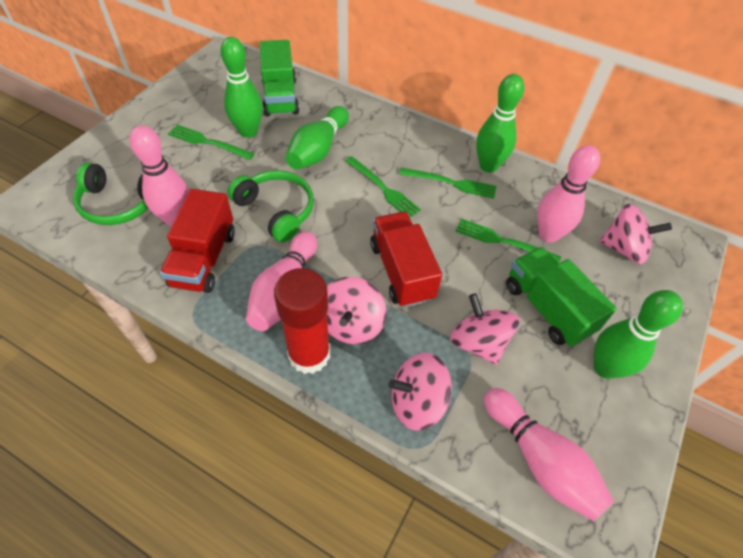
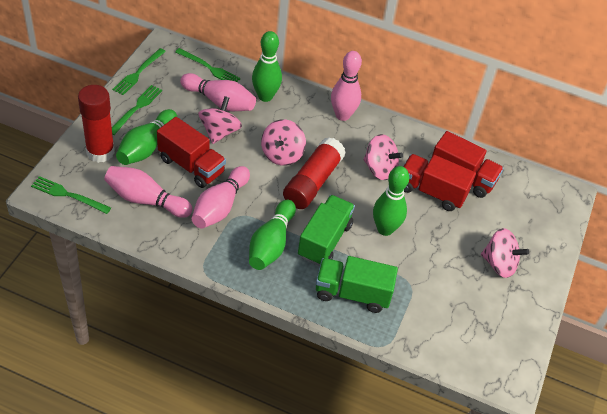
green headphones: [73,163,148,225] [228,170,314,242] = 2 -> none = 0
red glue stick: [274,268,330,374] = 1 -> [78,85,115,163] [283,137,346,209] = 2
red truck: [160,189,235,293] [370,212,442,308] = 2 -> [157,117,226,188] [403,154,476,211] [432,131,504,198] = 3

